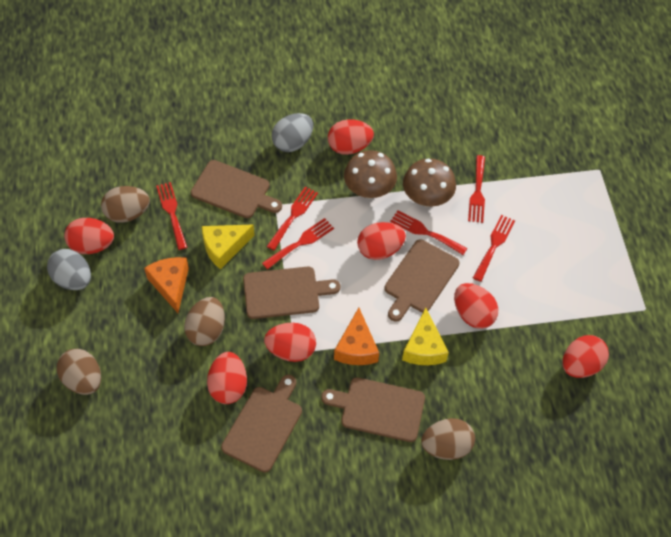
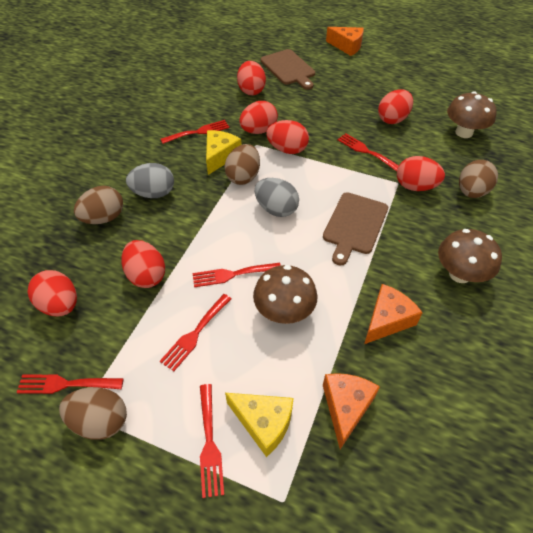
brown cutting board: [191,160,282,218] [221,375,302,473] [243,267,340,319] [321,377,425,442] [384,239,459,322] = 5 -> [261,49,315,90] [323,192,388,266] = 2
brown mushroom: [344,150,397,198] [403,158,456,207] = 2 -> [253,265,318,324] [438,229,502,283] [447,91,497,138] = 3
orange cheese: [144,257,189,313] [334,308,379,365] = 2 -> [323,373,380,449] [326,27,364,56] [364,284,423,344] = 3

